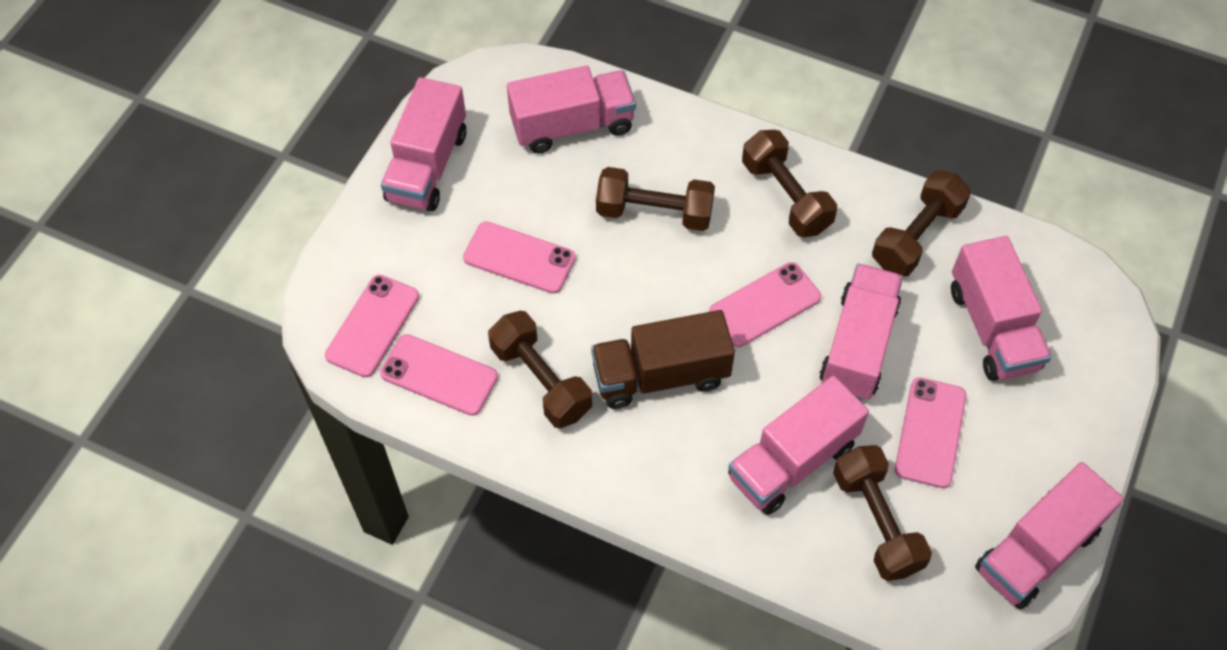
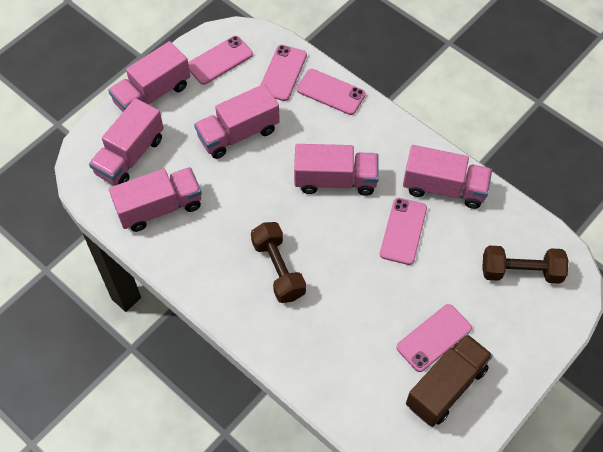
brown dumbbell: [488,311,592,428] [596,167,715,231] [742,130,837,237] [833,445,932,581] [872,171,971,277] = 5 -> [251,222,306,303] [482,246,568,284] = 2

